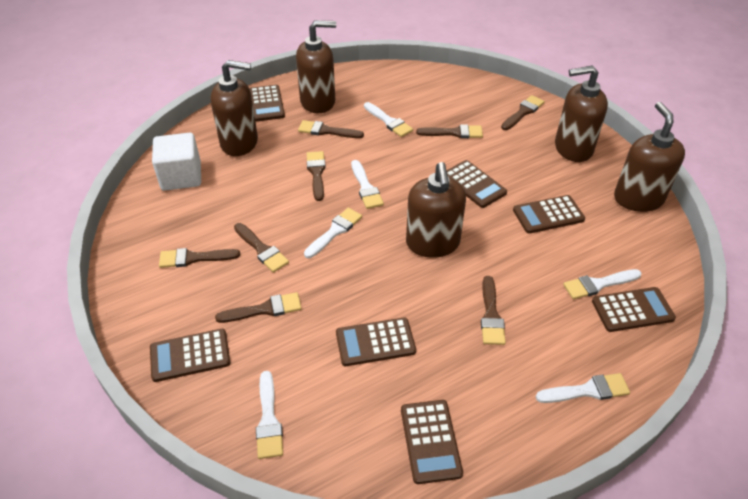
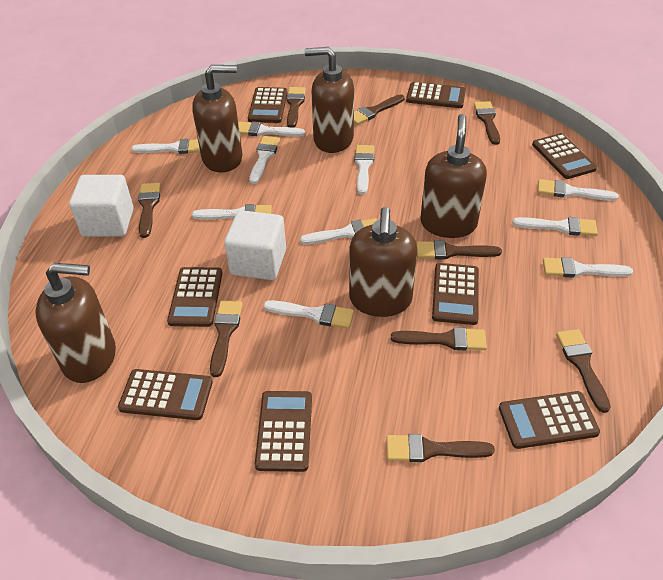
brown brush: [159,248,240,268] [215,292,302,323] [234,223,289,273] [298,120,364,138] [307,151,326,201] [416,124,483,138] [481,276,506,345] [501,95,545,130] = 8 -> [138,183,161,238] [210,301,243,377] [287,87,306,128] [354,94,405,125] [386,434,495,462] [391,327,487,351] [416,240,502,259] [474,101,500,145] [556,329,611,413] = 9
brown calculator: [150,329,230,382] [249,85,285,122] [336,318,416,366] [401,400,463,484] [446,160,507,208] [513,195,585,234] [592,287,676,332] = 7 -> [118,369,213,420] [167,267,223,327] [248,87,287,123] [255,391,312,472] [406,82,466,108] [432,263,479,325] [499,391,600,449] [532,133,597,179] = 8
white brush: [256,371,283,459] [304,208,362,258] [351,160,384,209] [364,102,413,137] [536,373,630,403] [563,269,641,299] = 6 -> [131,139,200,154] [192,204,272,220] [238,121,305,137] [249,136,280,184] [263,300,354,329] [300,218,377,244] [355,145,374,195] [512,217,598,236] [538,179,619,201] [543,257,633,278] = 10
white cube: [152,133,201,191] = 1 -> [69,175,134,237] [224,210,286,280] = 2

